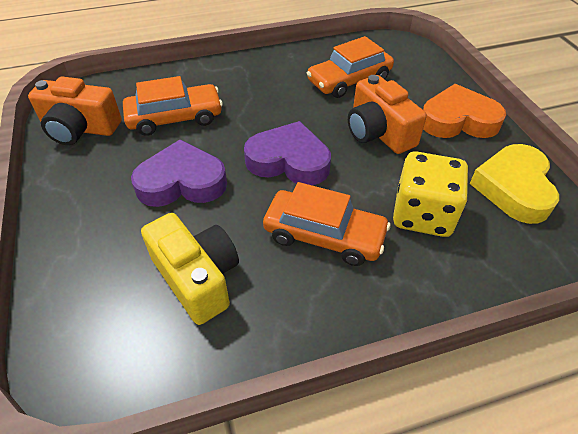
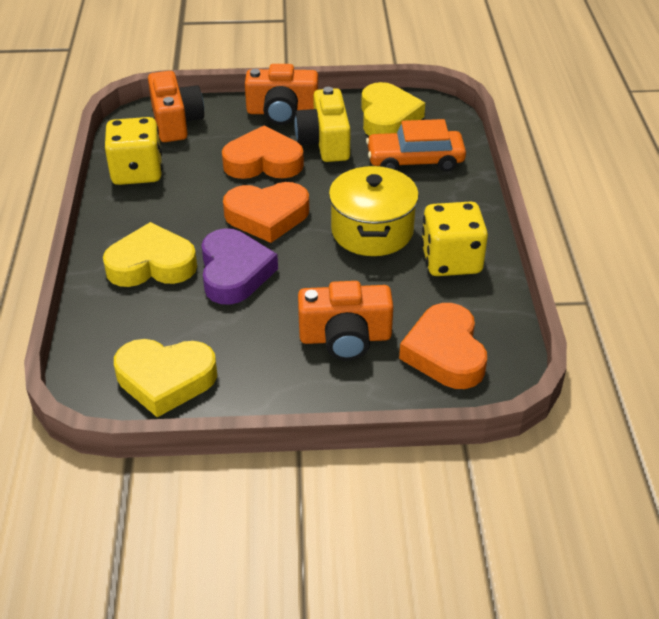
orange camera: [28,77,122,145] [348,75,427,154] = 2 -> [148,71,204,142] [245,64,318,125] [298,281,393,361] = 3
orange car: [123,76,223,136] [263,182,391,266] [307,36,394,98] = 3 -> [366,119,466,172] = 1
orange heart: [423,84,506,138] = 1 -> [222,126,304,179] [223,182,309,243] [399,303,487,389] = 3
purple heart: [131,139,227,207] [244,121,331,185] = 2 -> [201,228,278,305] = 1
yellow dice: [393,151,468,237] = 1 -> [104,117,162,185] [421,202,488,276] = 2
yellow heart: [470,144,559,224] = 1 -> [103,222,197,287] [114,339,217,417] [361,82,425,136] = 3
yellow pot: none = 0 -> [329,166,419,256] = 1

